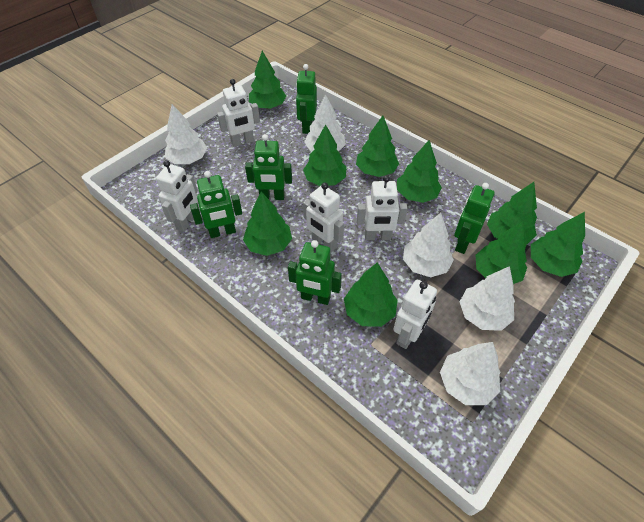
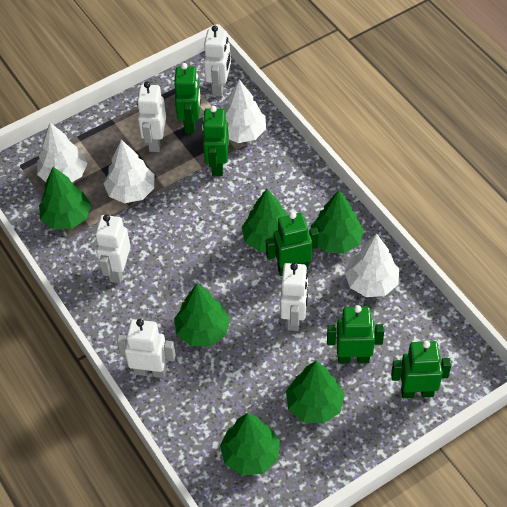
green tree: [243,192,292,256] [249,51,286,109] [303,124,347,186] [344,262,398,327] [356,116,399,177] [397,140,442,203] [475,221,527,284] [487,182,537,244] [531,212,585,277] = 9 -> [39,167,91,229] [174,284,230,346] [220,413,280,476] [241,189,287,252] [286,361,345,424] [311,190,364,254] = 6
white tree: [165,104,207,164] [304,94,346,152] [403,213,454,277] [440,342,500,405] [460,266,515,331] = 5 -> [37,123,88,182] [104,139,154,203] [223,79,266,143] [345,233,399,297] = 4

